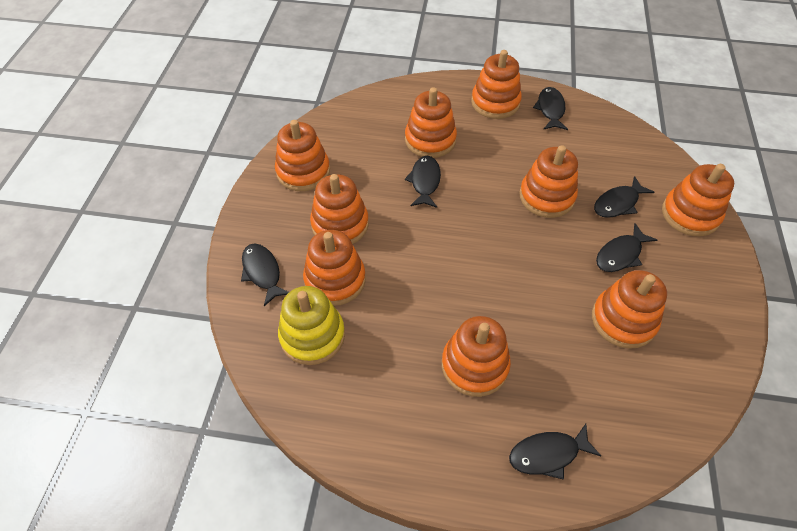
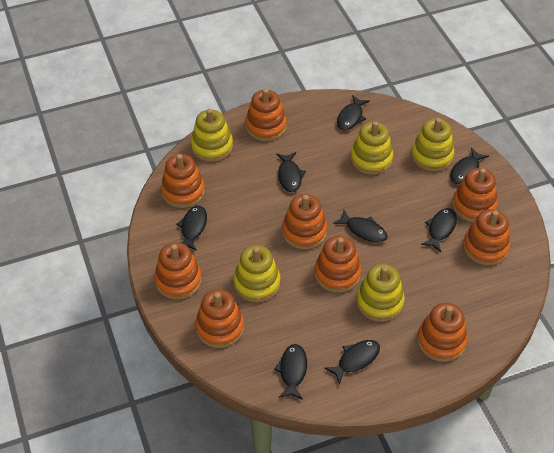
black fish: [241,243,289,306] [405,156,441,208] [509,424,601,480] [533,87,568,130] [594,176,654,218] [596,223,657,272] = 6 -> [176,206,207,251] [274,344,307,400] [276,152,306,192] [324,340,380,385] [333,210,388,242] [337,95,370,131] [421,208,457,252] [450,147,489,184] = 8
yellow stacking toy: [278,286,345,365] = 1 -> [191,109,233,162] [233,245,281,302] [350,121,393,175] [356,264,405,322] [411,118,454,171] = 5

